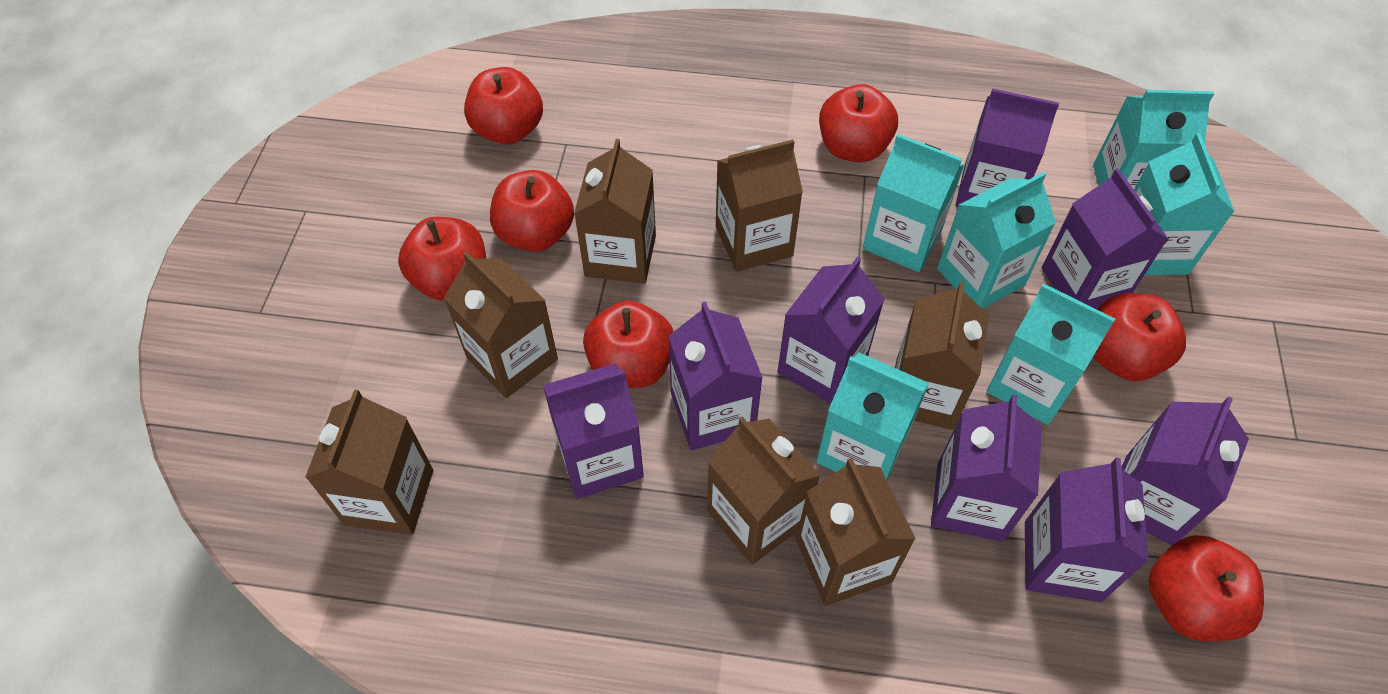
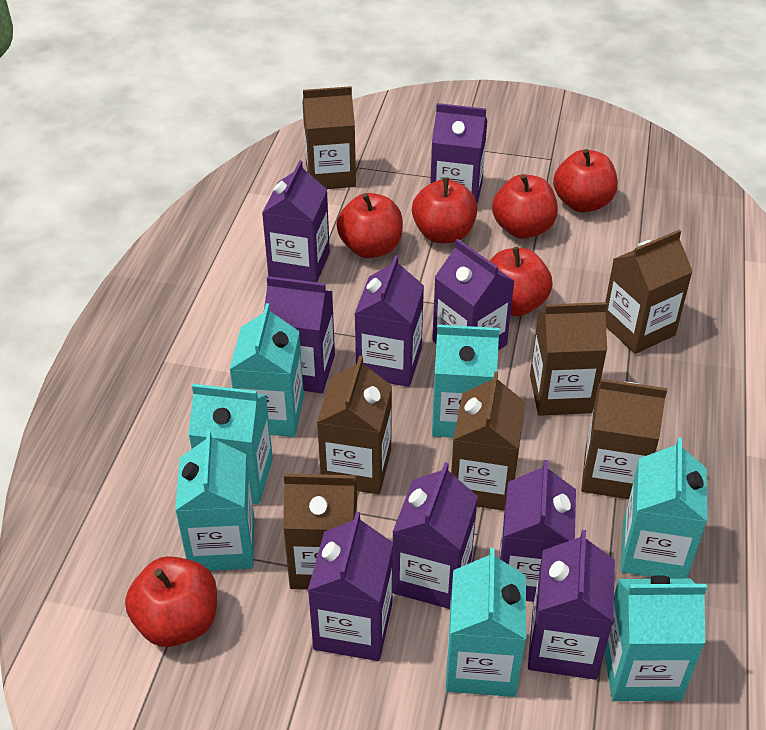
purple carton: [543,363,644,499] [668,302,763,450] [777,257,885,404] [931,395,1042,542] [956,88,1059,207] [1025,457,1149,602] [1042,168,1168,309] [1121,396,1249,545] = 8 -> [262,160,330,282] [263,276,335,393] [308,512,393,661] [355,255,424,387] [392,462,478,609] [430,103,487,204] [432,239,514,350] [499,460,576,602] [528,530,615,680] = 9
red apple: [398,217,486,300] [464,67,543,144] [490,170,574,252] [583,300,673,388] [819,84,898,162] [1093,293,1186,381] [1149,535,1264,641] = 7 -> [125,556,217,647] [337,193,403,258] [412,177,478,244] [489,247,553,316] [492,174,558,239] [553,149,618,212] = 6
turquoise carton: [816,353,929,480] [863,134,964,272] [937,172,1056,309] [987,283,1115,425] [1093,90,1214,189] [1134,133,1235,275] = 6 -> [175,430,254,571] [188,384,273,504] [229,303,304,437] [432,325,500,438] [446,548,526,697] [604,575,707,701] [621,437,707,579] = 7

